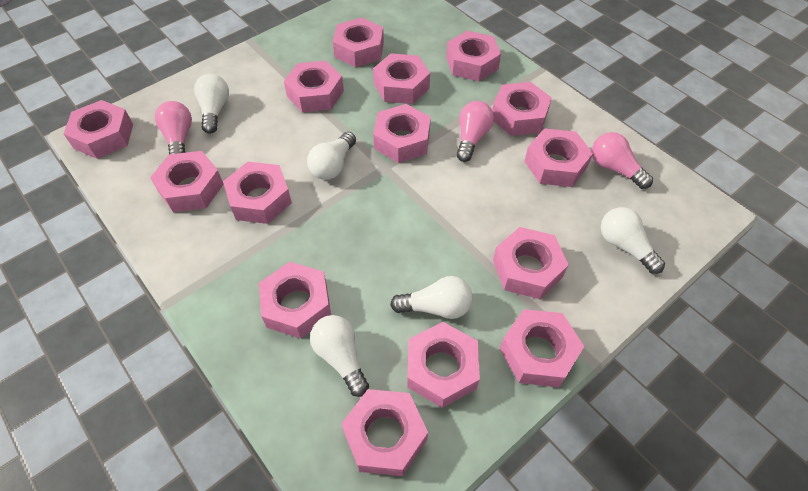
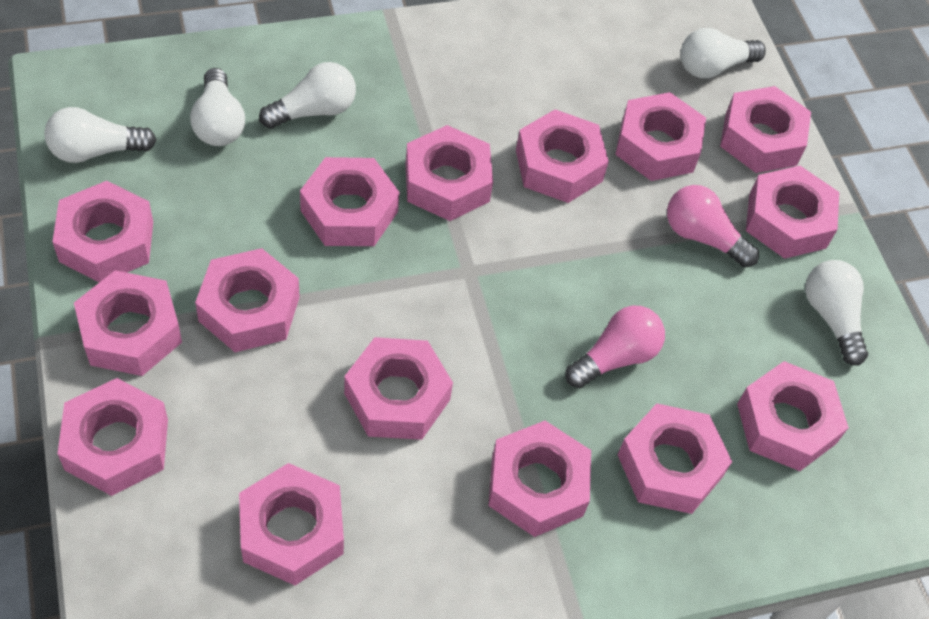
pink light bulb: [155,101,192,154] [456,101,494,162] [592,132,653,189] = 3 -> [565,306,665,388] [667,185,759,267] = 2

